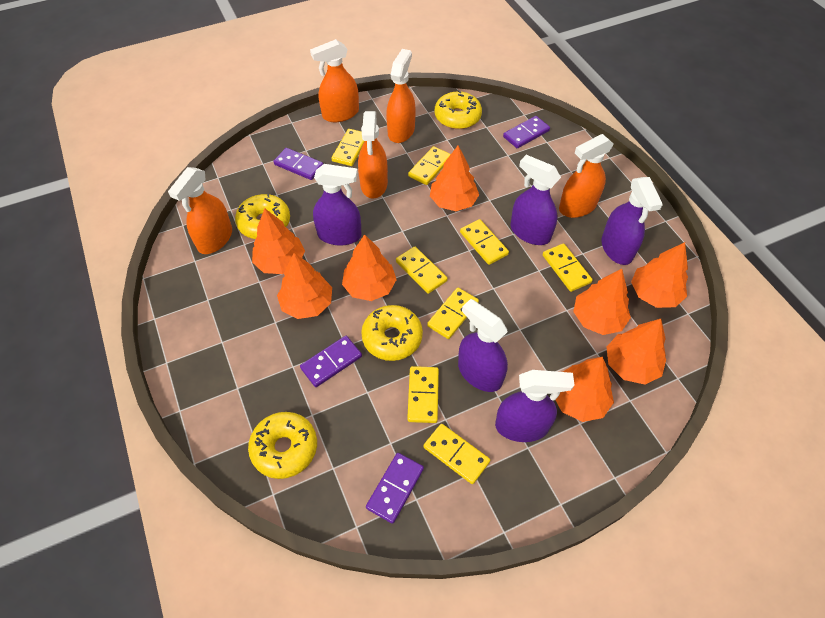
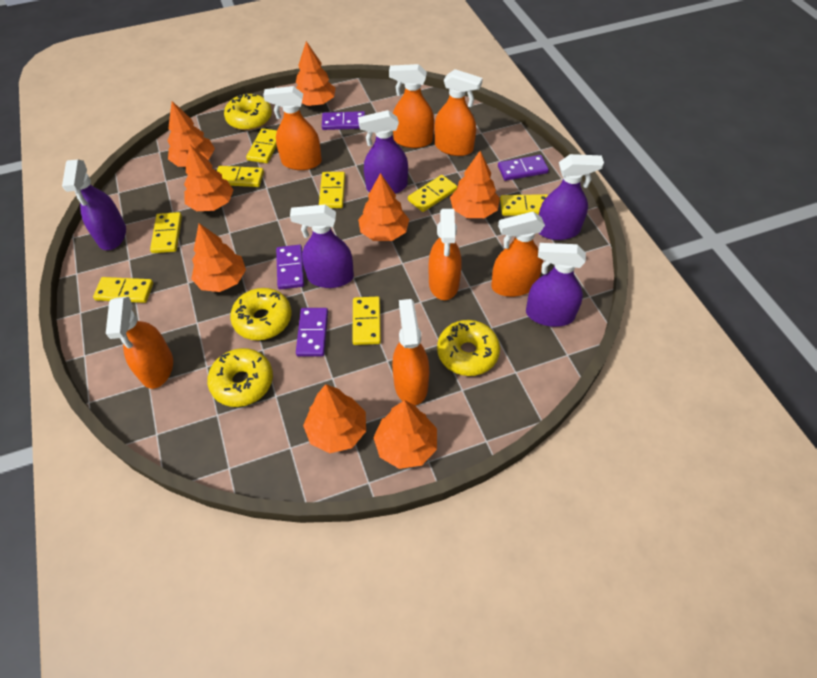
orange spray bottle: [168,167,232,254] [310,39,359,122] [358,111,388,199] [386,49,416,143] [559,134,614,218] = 5 -> [106,296,173,389] [263,86,322,170] [389,64,434,148] [392,299,429,405] [428,209,462,300] [434,69,483,156] [491,212,545,297] = 7

